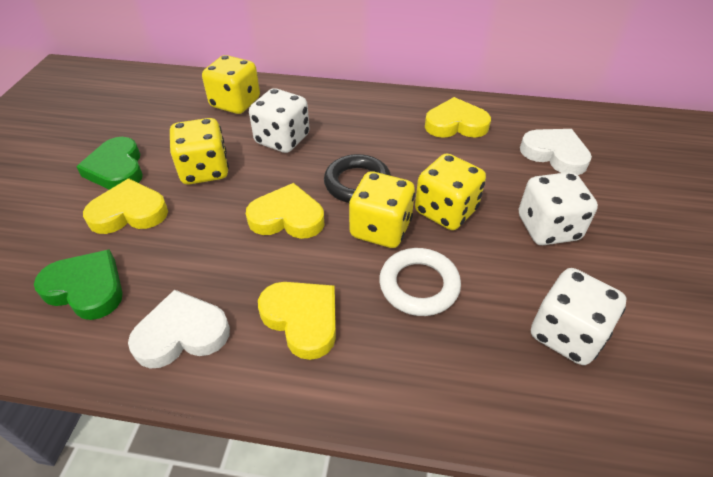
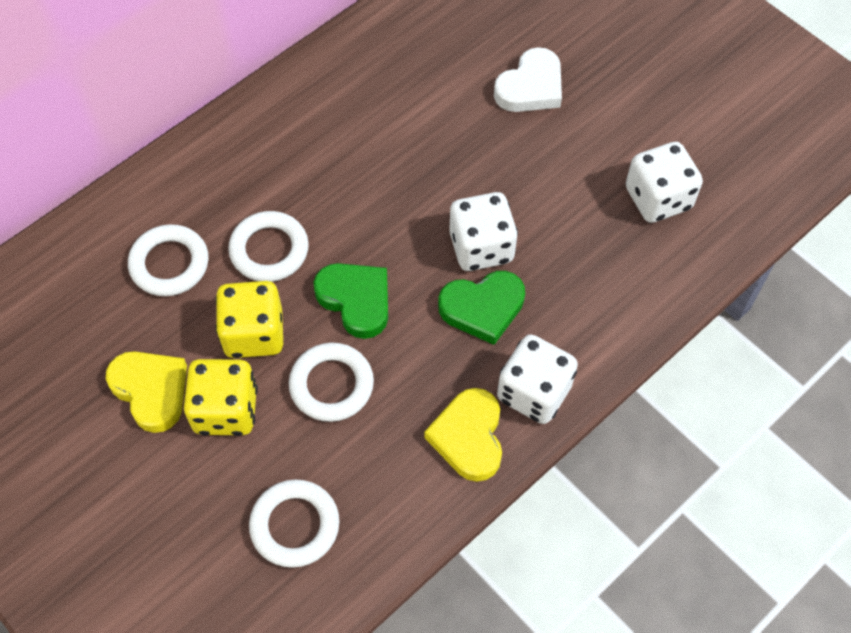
black ring: [324,154,391,203] = 1 -> none = 0
white heart: [128,290,230,369] [520,129,592,175] = 2 -> [494,47,562,112] = 1
white ring: [379,248,461,316] = 1 -> [128,224,209,296] [228,211,309,282] [249,479,339,568] [289,343,374,422] = 4
yellow dice: [170,118,229,184] [202,55,260,114] [349,172,415,248] [415,153,486,230] = 4 -> [184,359,258,436] [215,281,283,358] = 2
yellow heart: [83,178,168,234] [246,183,324,239] [258,282,336,360] [425,97,491,138] = 4 -> [106,351,187,433] [425,388,502,482] = 2

